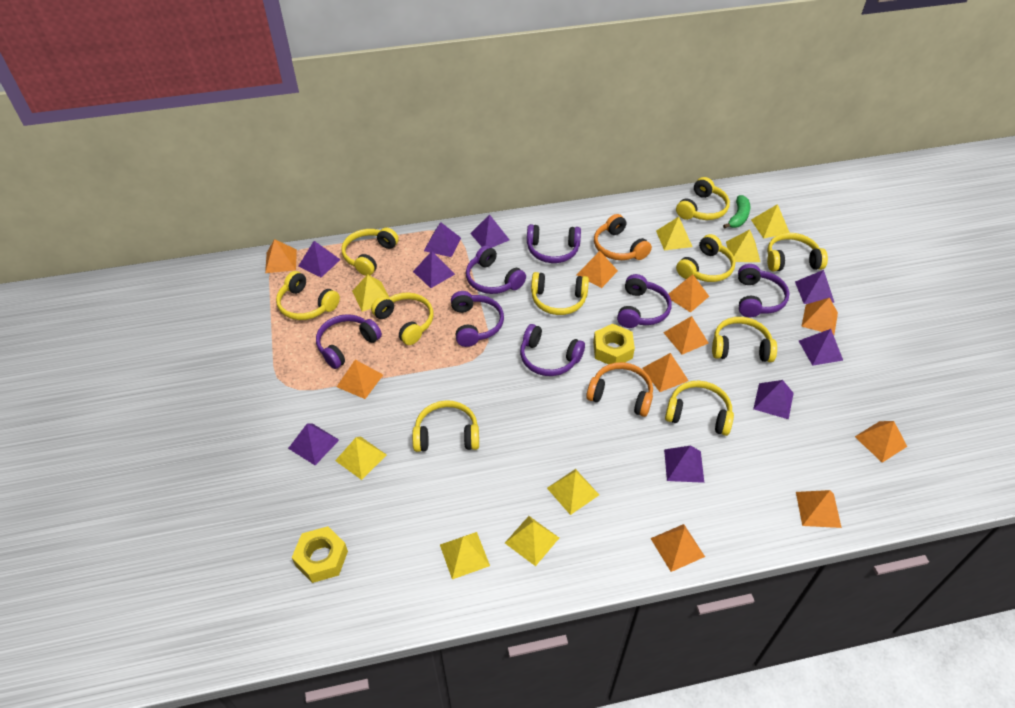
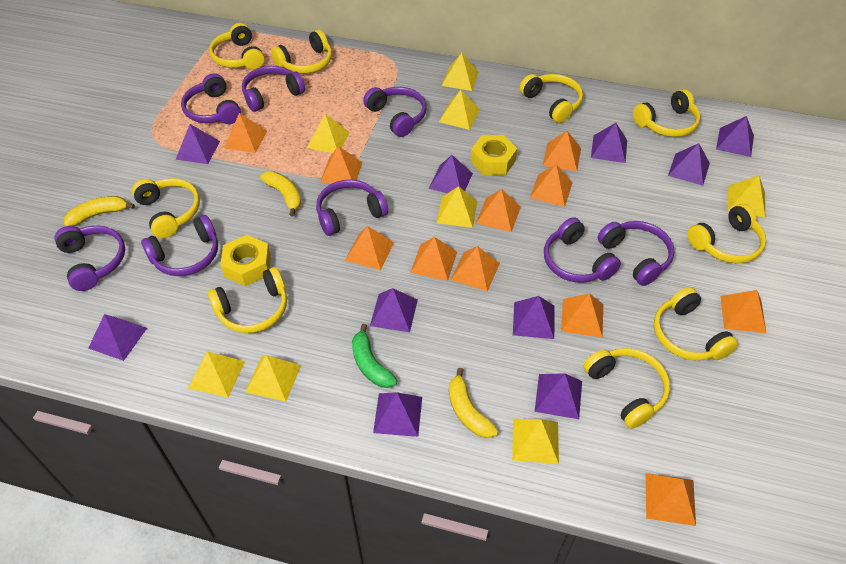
orange headphones: [586,362,653,417] [594,214,652,260] = 2 -> none = 0
orange pyramid: [265,239,297,273] [337,360,383,399] [577,251,618,288] [642,353,689,392] [650,524,705,572] [663,316,709,355] [669,274,709,313] [796,490,842,528] [801,298,838,335] [855,421,907,463] = 10 -> [224,113,267,153] [320,146,362,184] [345,226,394,270] [410,237,457,281] [451,246,500,292] [476,189,521,232] [530,164,573,207] [543,131,581,171] [561,293,603,337] [646,473,696,526] [720,290,767,334] = 11
purple headphones: [316,314,382,369] [451,291,504,347] [466,245,526,294] [520,324,585,376] [527,224,581,263] [617,274,672,328] [738,264,789,317] = 7 -> [54,225,125,291] [141,215,218,276] [181,73,241,124] [242,66,305,112] [316,180,388,236] [363,87,427,137] [544,217,621,283] [598,221,674,286] = 8
purple pyramid: [288,424,339,465] [298,241,341,277] [413,251,455,288] [424,222,461,257] [470,214,510,247] [664,446,704,483] [753,380,794,419] [795,270,835,304] [799,329,843,366] = 9 -> [88,314,147,361] [175,124,220,164] [370,288,418,332] [373,392,422,437] [428,155,473,193] [513,296,555,339] [534,373,582,419] [591,123,627,163] [668,143,710,186] [716,116,754,157] = 10
yellow banana: none = 0 -> [64,196,135,226] [260,171,301,216] [449,368,498,438] = 3
yellow headphones: [276,271,340,320] [341,227,399,276] [371,292,433,345] [412,400,479,452] [531,272,589,315] [665,380,734,436] [676,177,730,220] [676,234,735,282] [712,317,777,362] [767,233,828,272] = 10 -> [132,178,200,238] [208,267,287,333] [209,23,265,70] [271,30,332,73] [520,74,583,123] [584,348,670,429] [633,89,701,137] [654,287,738,360] [687,204,766,263] = 9

